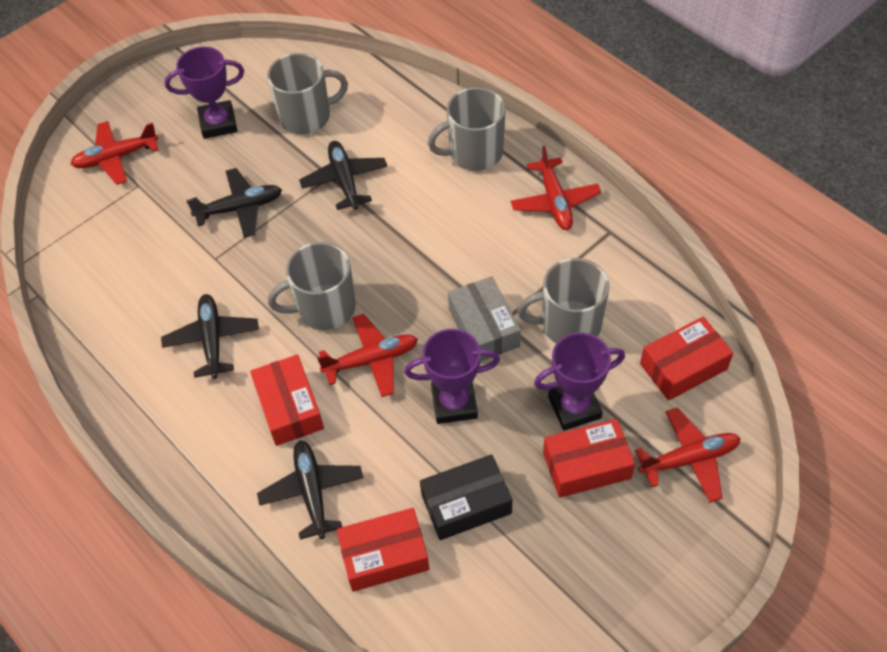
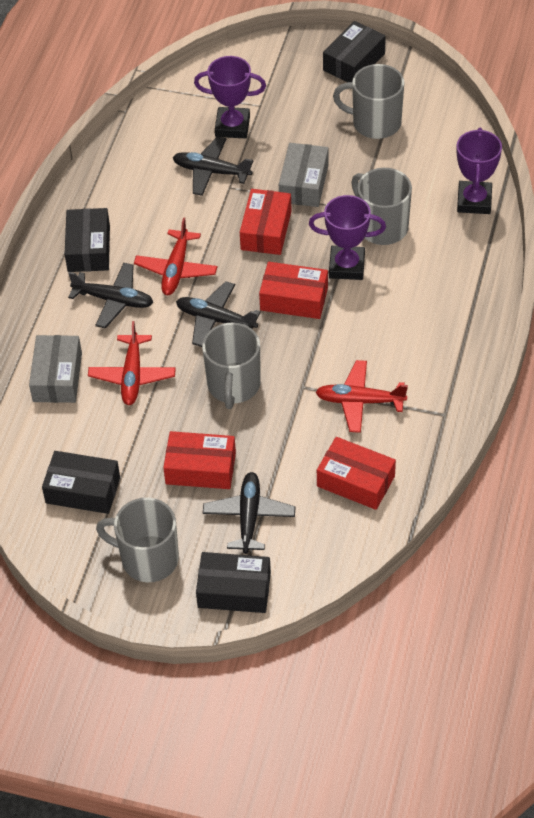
black box: [420,454,512,540] = 1 -> [42,451,120,514] [65,208,110,272] [196,552,271,613] [323,21,386,82] = 4
grey box: [448,276,521,362] = 1 -> [29,335,82,403] [279,143,329,207] = 2
red plane: [71,121,159,185] [317,314,418,397] [511,145,601,230] [635,407,741,503] = 4 -> [88,321,176,405] [134,217,217,295] [315,360,408,433] = 3

